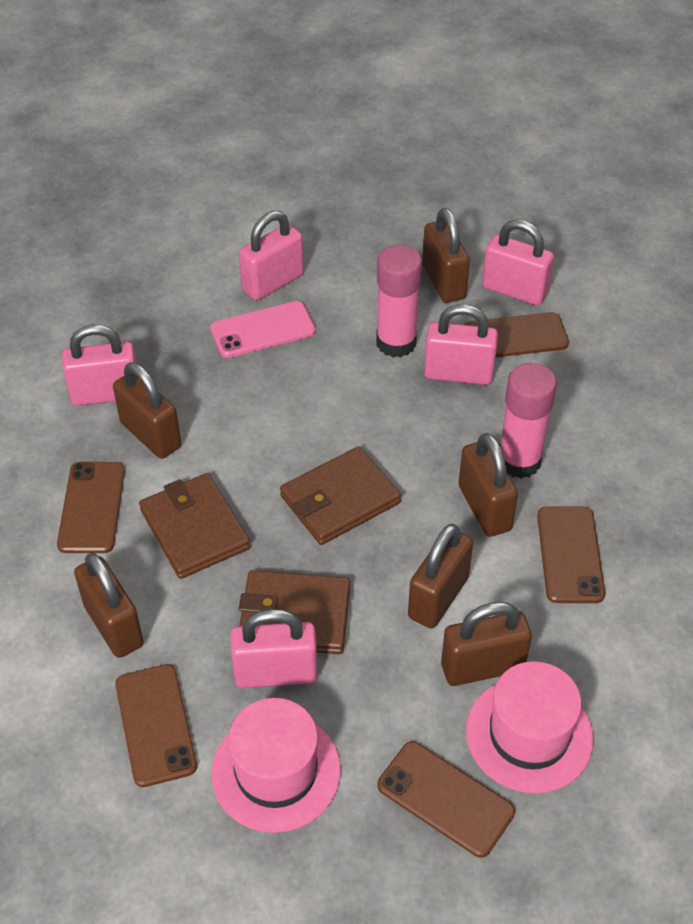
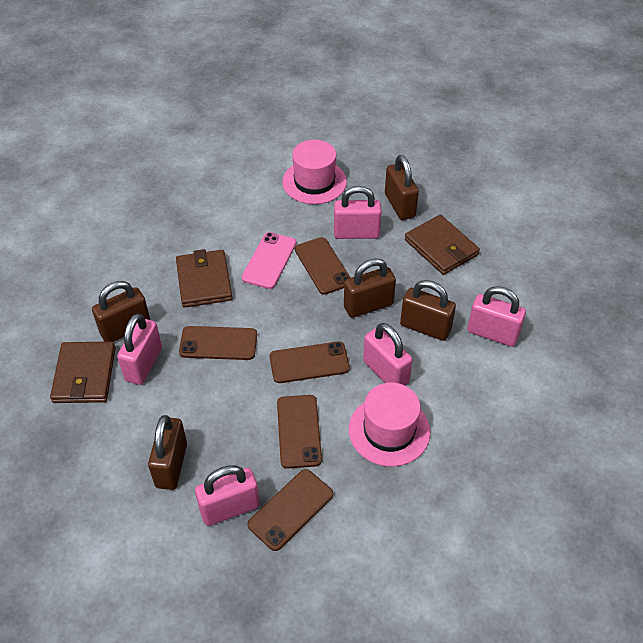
brown padlock: [74,553,144,658] [113,362,181,459] [408,524,473,628] [422,208,470,303] [441,602,532,686] [459,433,518,537] = 6 -> [92,281,150,342] [148,415,187,490] [344,258,396,318] [385,155,419,220] [400,280,456,341] = 5
pink glue stick: [376,245,422,357] [500,363,557,479] = 2 -> none = 0

